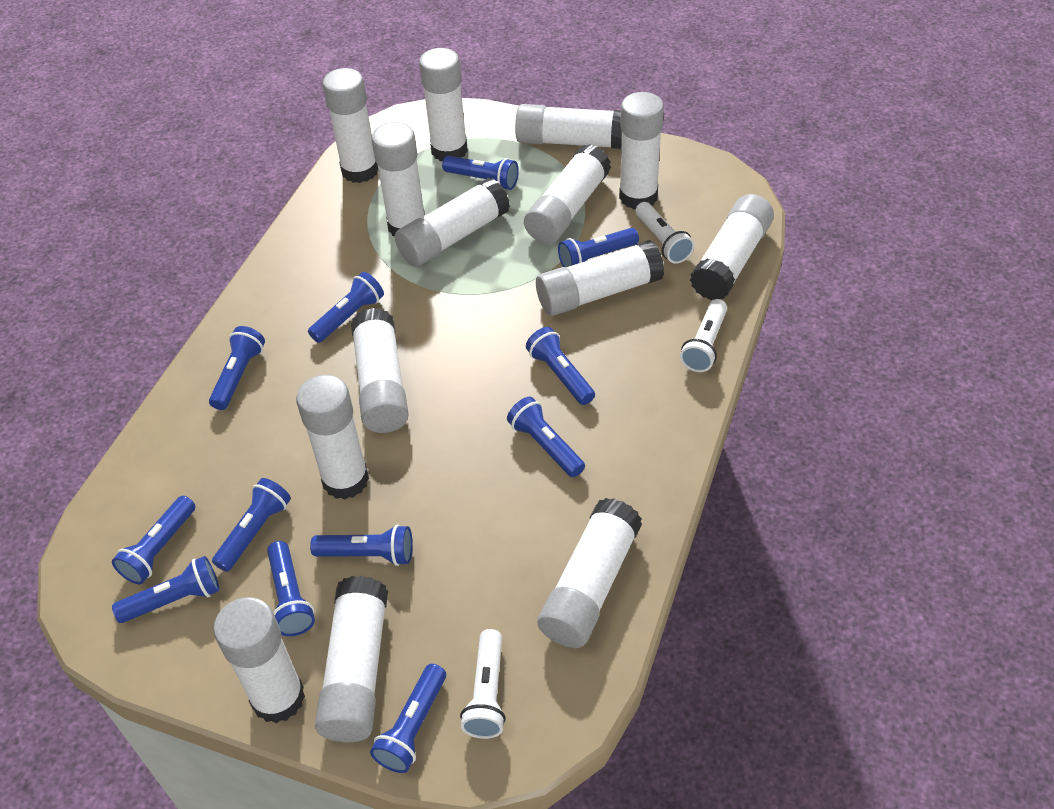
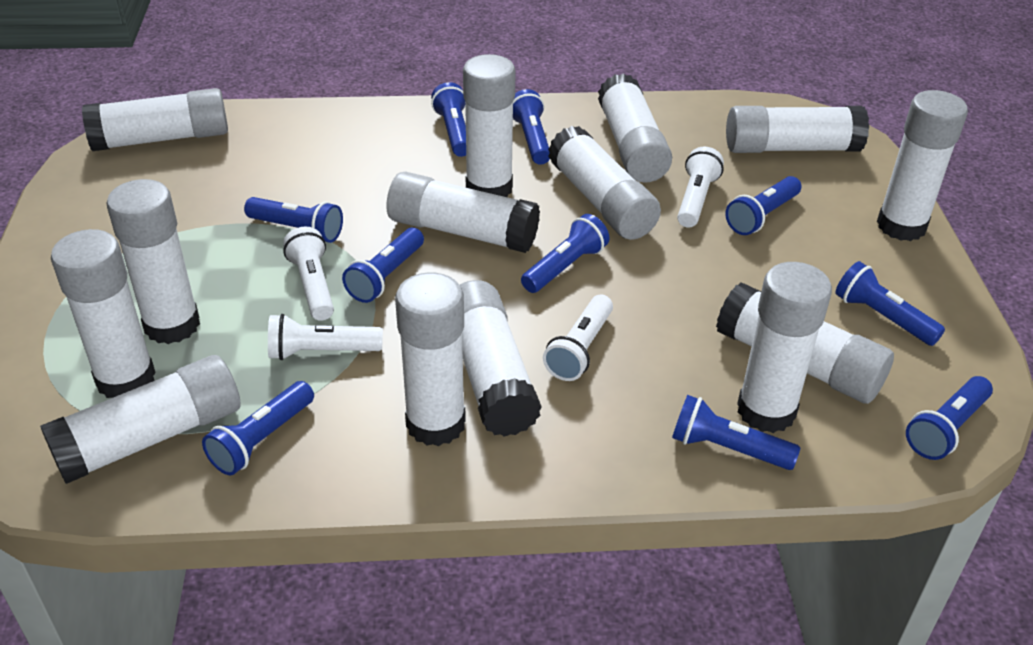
blue flashlight: [112,496,195,584] [112,556,220,623] [209,326,265,410] [212,478,291,572] [267,541,315,636] [308,272,384,343] [310,525,413,566] [370,664,446,773] [442,156,519,190] [507,397,585,477] [526,327,595,405] [558,228,639,267] = 12 -> [202,381,314,475] [244,197,343,243] [342,228,424,303] [431,82,466,157] [513,89,550,165] [521,214,609,293] [672,395,800,470] [725,176,801,235] [835,261,945,346] [906,376,993,460] = 10
white flashlight: [460,629,506,739] [636,202,695,264] [680,299,727,372] = 3 -> [268,314,383,360] [283,227,334,321] [543,295,613,381] [677,147,724,228] = 4

